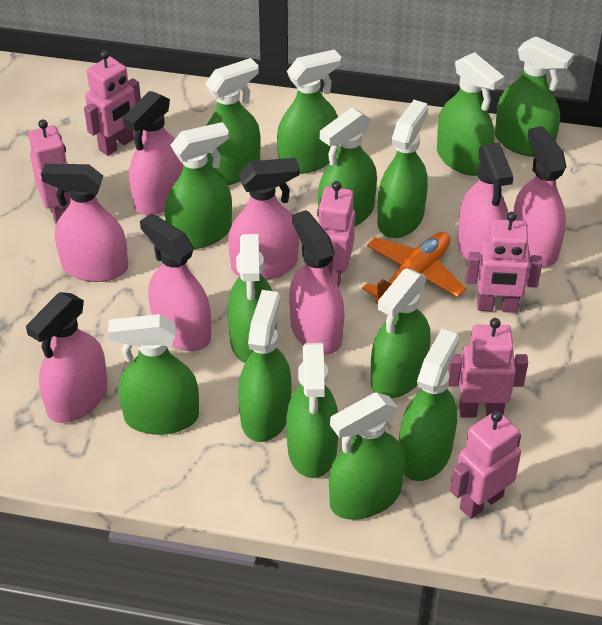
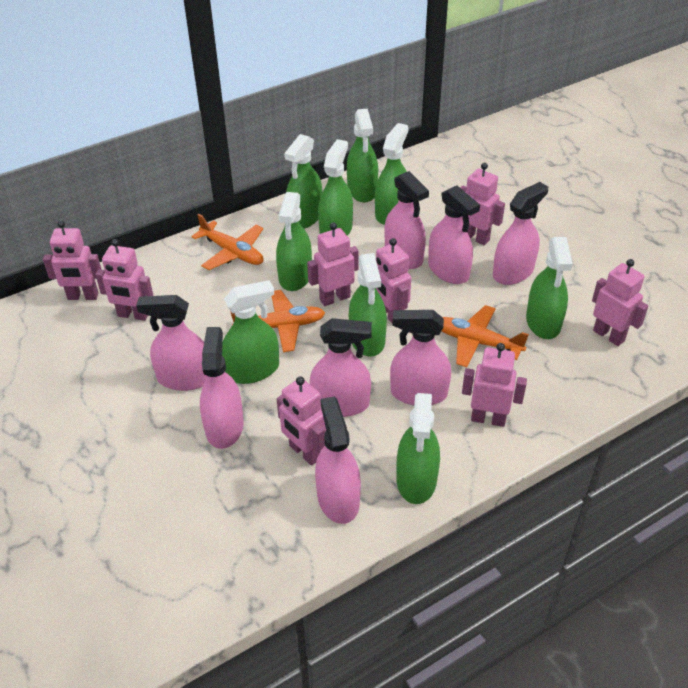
green spray bottle: [108,314,199,435] [165,122,232,249] [205,58,261,185] [227,234,277,363] [238,290,291,442] [277,49,341,174] [286,343,338,478] [318,108,377,226] [329,392,405,520] [371,268,431,398] [377,100,428,238] [399,329,459,481] [437,52,504,176] [495,36,574,157] = 14 -> [222,280,279,384] [276,192,312,291] [284,134,322,229] [318,139,353,236] [347,108,378,202] [349,253,387,356] [375,123,408,225] [397,393,440,504] [526,237,573,339] = 9
orange plane: [362,232,466,304] = 1 -> [191,214,263,270] [230,290,325,352] [442,305,529,367] = 3
pink robot: [28,119,71,224] [84,50,141,156] [317,181,355,287] [448,318,528,417] [450,411,521,519] [466,212,542,313] = 6 -> [43,221,102,300] [95,239,154,321] [277,376,326,466] [307,222,359,306] [376,238,411,323] [460,163,505,245] [462,343,527,427] [592,259,648,346] = 8

